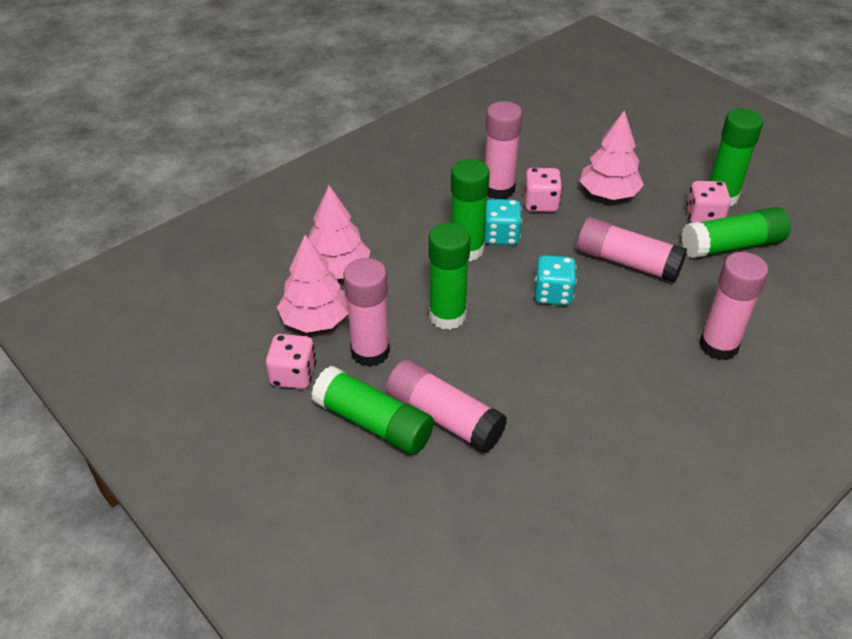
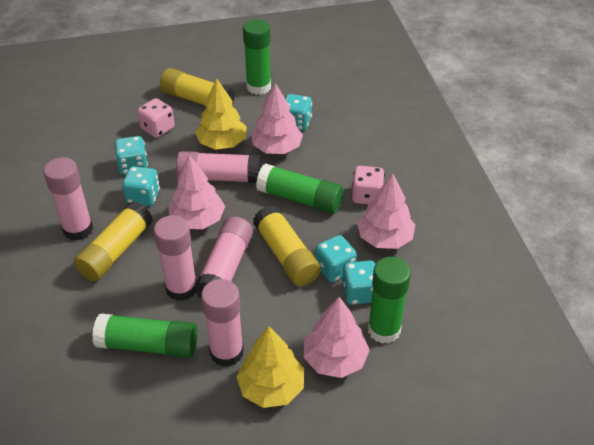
green glue stick: [311,366,434,455] [429,223,470,330] [451,159,490,261] [682,207,791,258] [710,108,763,206] = 5 -> [92,313,198,358] [243,19,271,95] [256,163,343,214] [368,257,411,344] = 4
pink dice: [266,334,316,389] [524,168,562,212] [686,181,731,223] = 3 -> [137,98,175,138] [351,166,385,204] = 2
pink tree: [277,235,348,333] [308,186,370,279] [580,110,644,200] = 3 -> [169,155,225,229] [251,83,303,154] [304,297,370,378] [357,173,415,249] = 4
turquoise dice: [484,199,522,245] [534,255,577,305] = 2 -> [115,136,148,175] [122,166,160,206] [285,94,312,131] [315,235,357,282] [342,260,376,305] = 5
yellow glue stick: none = 0 -> [74,201,153,281] [160,68,235,105] [253,205,321,286] = 3
yellow tree: none = 0 -> [195,78,247,150] [236,326,304,408] = 2

